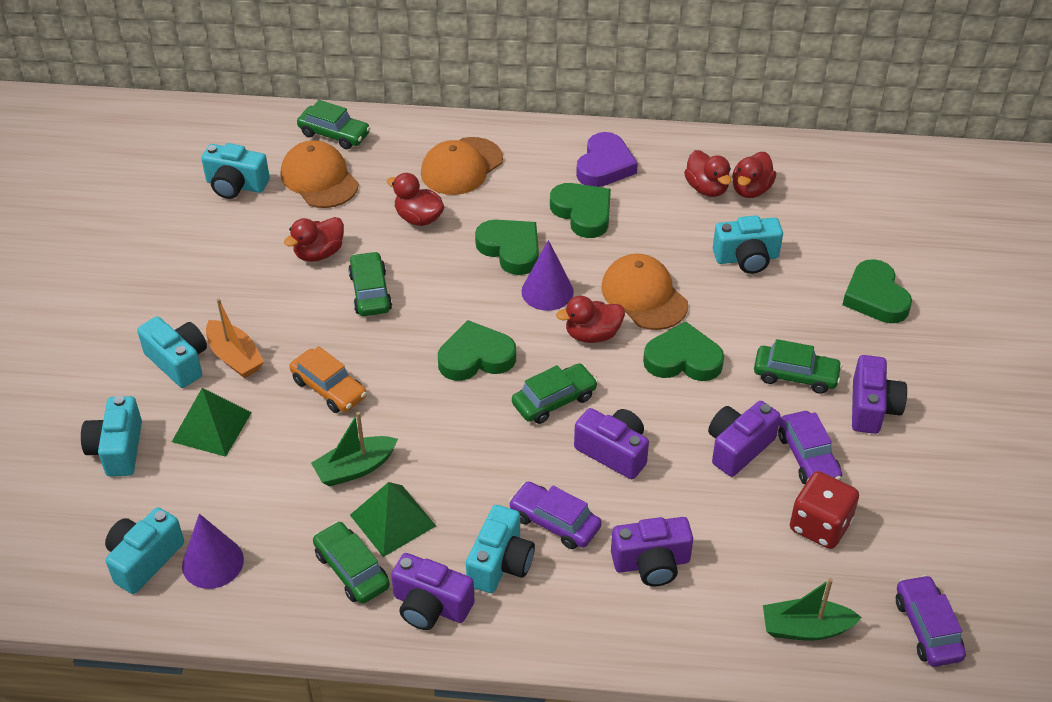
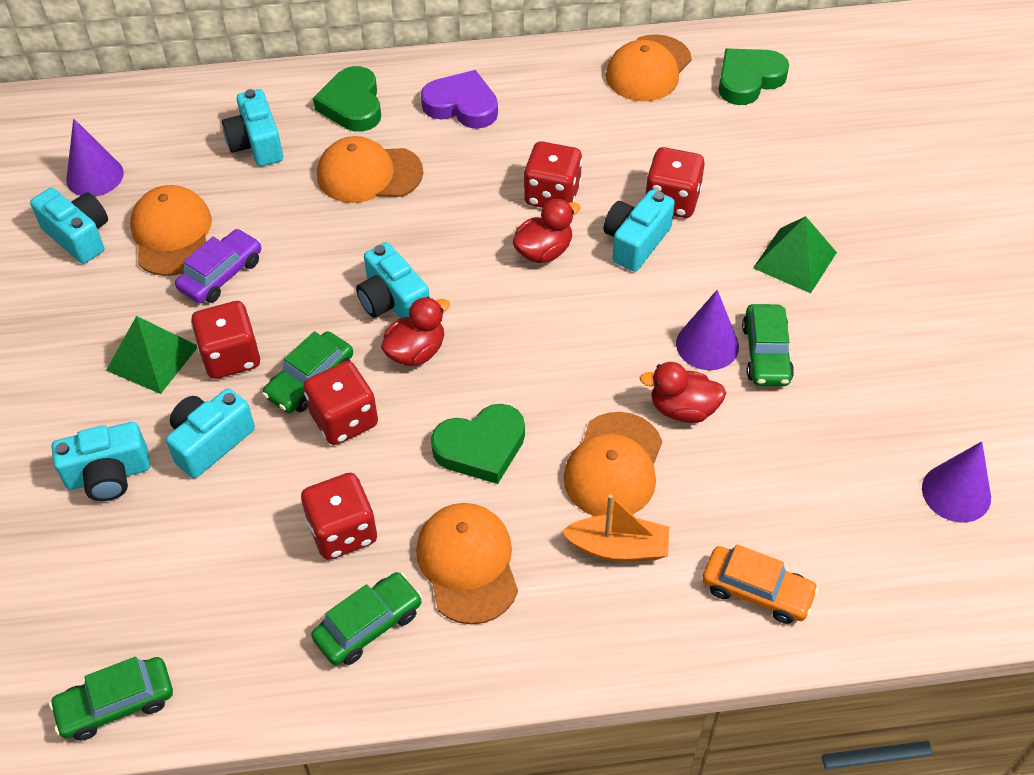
green boat: [311,412,398,486] [763,578,862,641] = 2 -> none = 0
green car: [297,100,370,149] [313,521,390,604] [348,251,392,316] [512,363,598,424] [754,339,843,394] = 5 -> [49,657,173,741] [262,331,353,413] [311,572,422,666] [742,304,794,386] = 4
green heart: [438,320,516,381] [475,220,539,275] [550,183,611,238] [643,321,724,381] [842,259,912,323] = 5 -> [313,66,381,132] [431,404,525,484] [719,48,789,105] = 3
orange cap: [281,140,359,208] [421,137,503,195] [601,254,688,330] = 3 -> [130,185,212,276] [317,136,423,203] [416,503,518,625] [564,412,662,516] [606,34,692,101] = 5
purple camera: [391,553,475,630] [574,408,649,479] [611,517,693,587] [708,401,780,477] [852,355,907,434] = 5 -> none = 0
purple car: [509,481,602,549] [778,411,842,484] [896,575,966,667] = 3 -> [175,229,261,303] = 1
purple cone: [182,514,244,589] [521,240,574,311] = 2 -> [66,118,124,197] [676,290,739,370] [922,441,991,522] = 3
red dice: [790,471,859,549] = 1 -> [191,301,260,379] [301,473,377,560] [303,361,378,445] [523,141,582,208] [645,147,705,218] = 5
red duck: [284,217,344,262] [387,173,444,226] [556,296,625,343] [684,150,731,197] [732,152,776,198] = 5 -> [381,297,450,366] [512,199,581,263] [640,362,726,423] = 3

